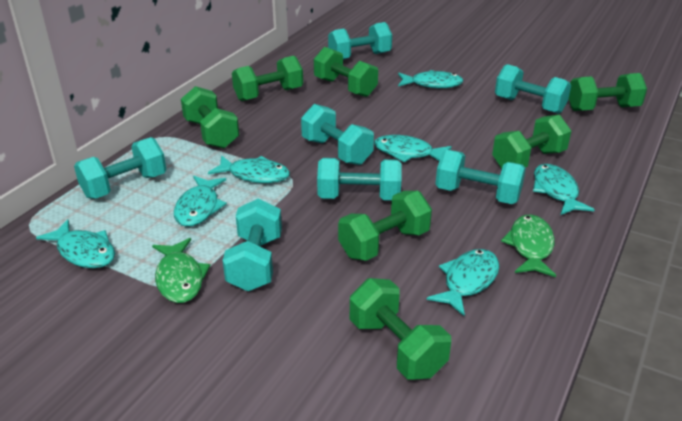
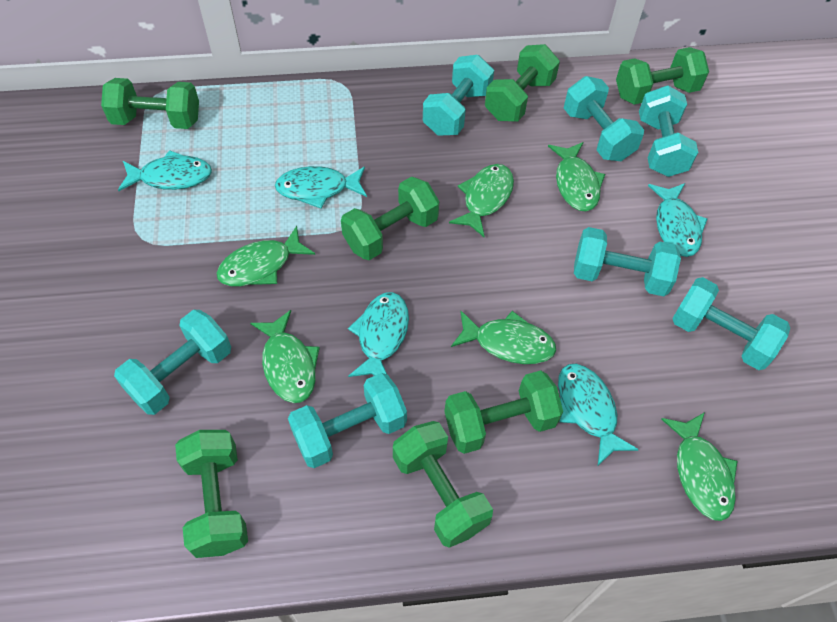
green fish: [152,238,211,303] [501,215,556,277] = 2 -> [216,226,315,286] [250,310,320,403] [449,164,514,237] [451,311,556,364] [548,142,605,212] [661,412,738,521] = 6
turquoise fish: [36,219,115,268] [174,176,227,227] [208,155,290,183] [374,135,452,162] [398,70,464,88] [427,249,499,317] [533,164,595,215] = 7 -> [118,150,212,191] [275,166,367,209] [348,292,409,377] [558,364,639,465] [648,183,708,257] = 5

